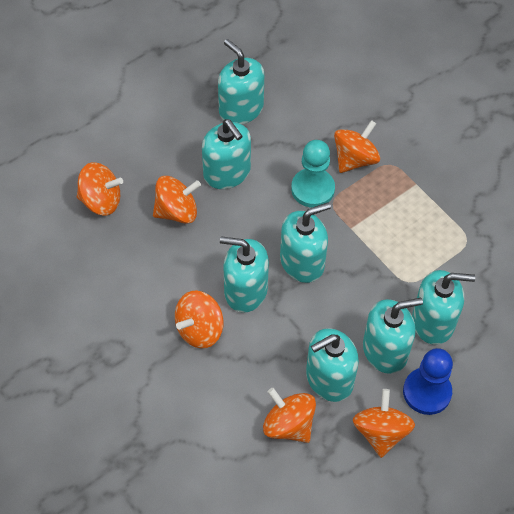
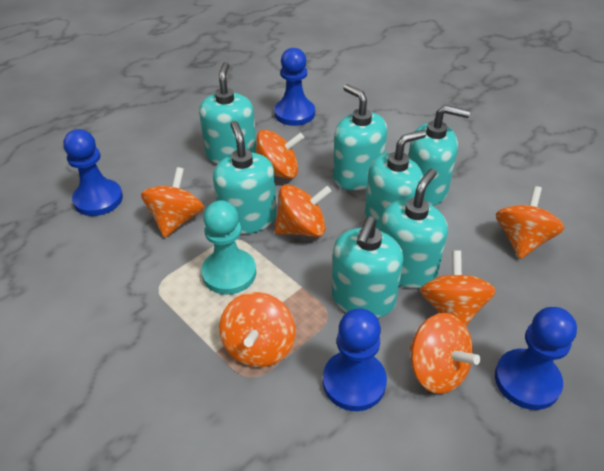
blue pawn: [403,348,453,415] = 1 -> [63,129,123,216] [274,48,315,126] [323,308,387,411] [495,307,577,410] = 4
orange spinning top: [77,162,123,216] [153,176,201,224] [175,291,224,349] [263,388,316,443] [334,120,380,173] [353,389,415,458] = 6 -> [141,167,204,238] [219,292,295,367] [256,130,304,179] [275,184,332,237] [410,313,480,394] [420,250,496,326] [496,186,564,259] = 7

